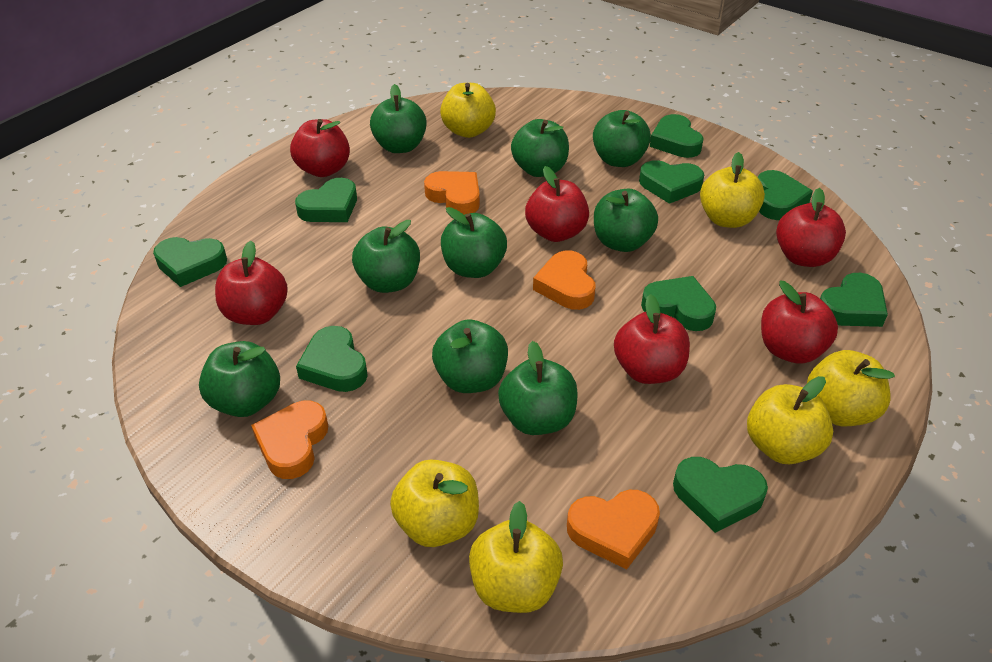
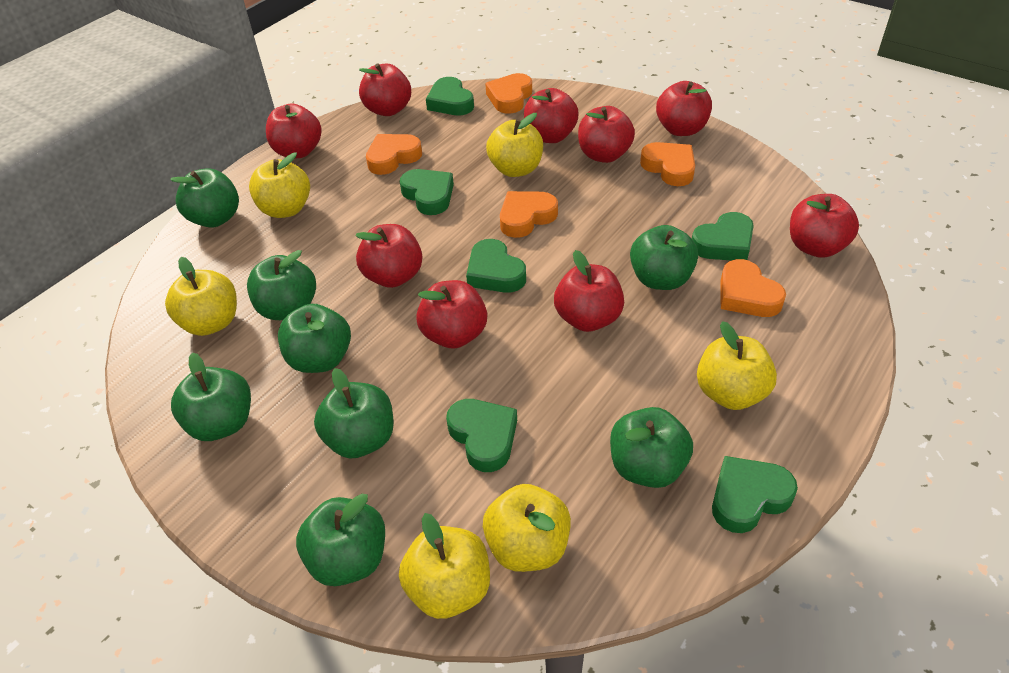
green apple: [199,341,280,417] [352,220,420,293] [370,84,427,153] [432,319,508,393] [441,207,507,278] [498,341,578,435] [511,119,569,177] [593,110,651,167] [594,189,658,252] = 9 -> [170,168,239,228] [171,353,251,441] [247,250,316,320] [278,304,351,373] [296,494,385,586] [314,368,394,458] [610,407,693,488] [630,225,698,290] = 8
green heart: [153,237,227,287] [295,178,357,222] [296,326,368,392] [639,160,704,204] [641,276,716,331] [650,114,704,158] [673,457,768,533] [758,170,813,220] [820,273,888,327] = 9 -> [400,169,454,215] [426,77,474,115] [446,399,517,472] [466,239,526,293] [692,212,754,261] [712,456,798,533] = 6
orange heart: [251,401,328,479] [424,171,480,215] [533,250,595,310] [567,490,660,570] = 4 -> [366,134,422,175] [485,73,532,114] [500,191,558,238] [640,142,695,186] [721,259,786,317] = 5
red apple: [215,241,288,325] [290,119,350,177] [525,166,589,242] [614,294,690,384] [761,281,838,364] [776,188,846,267] = 6 -> [266,103,322,158] [355,224,422,288] [359,63,411,116] [416,280,487,349] [524,88,579,143] [554,250,624,332] [578,106,635,163] [656,81,712,136] [790,194,859,258] = 9

